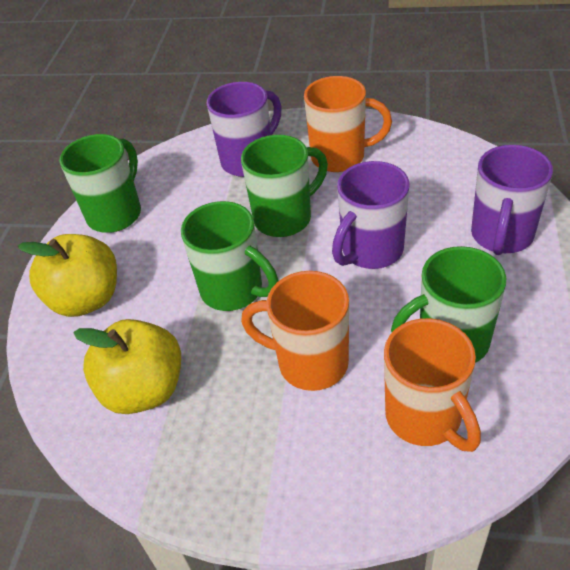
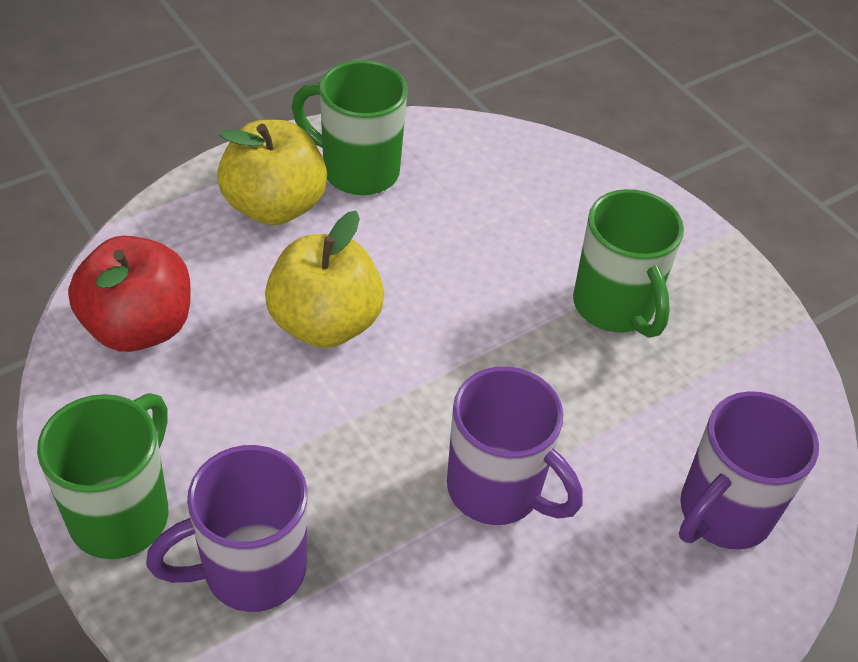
green mug: [59,134,141,233] [181,201,279,311] [241,135,328,237] [391,246,506,363] = 4 -> [37,393,168,559] [292,60,408,195] [573,189,684,338] = 3
orange mug: [241,271,349,391] [304,76,392,172] [384,318,481,452] = 3 -> none = 0
red apple: none = 0 -> [68,236,191,352] = 1

